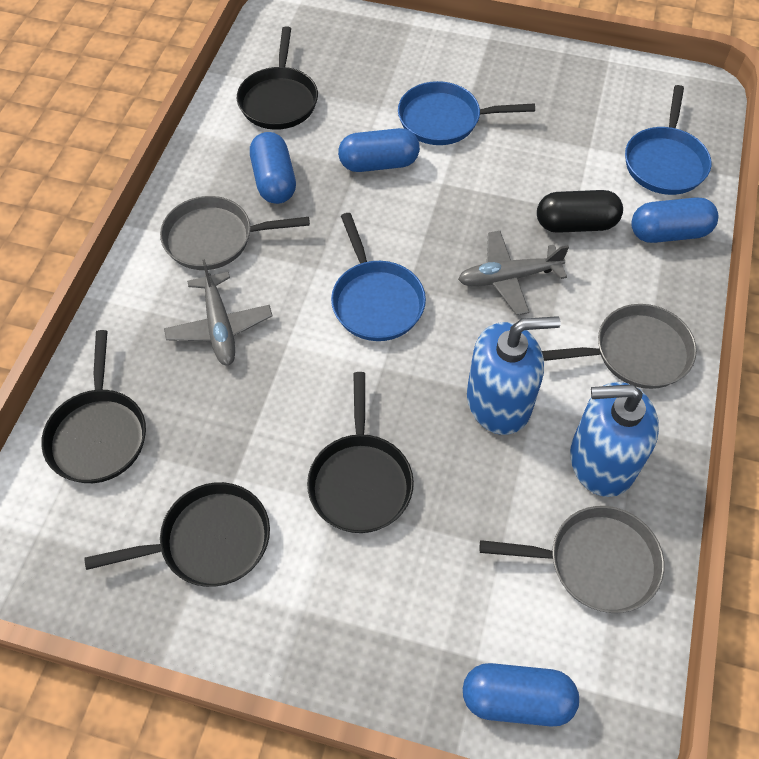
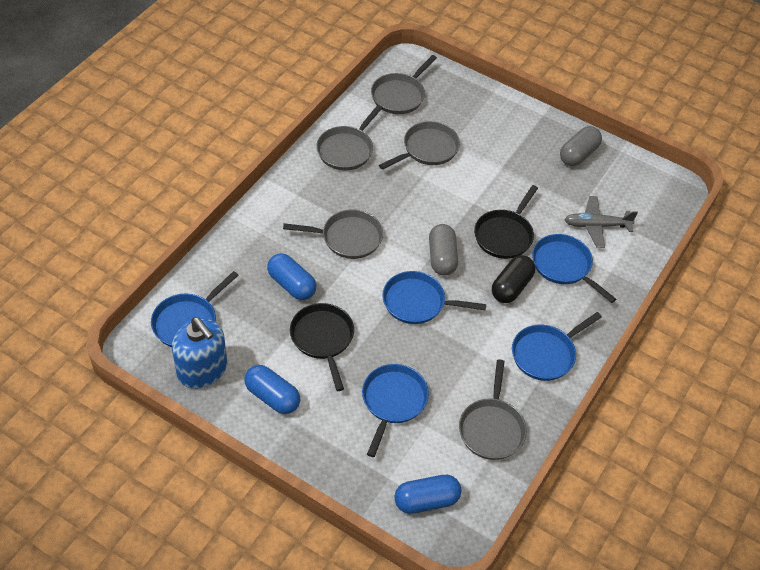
black pan: [41,330,146,483] [85,482,270,587] [237,26,318,130] [307,372,414,533] = 4 -> [290,303,354,391] [474,185,538,259] = 2
blue capsule: [250,132,296,204] [338,128,420,172] [463,663,579,726] [631,197,718,243] = 4 -> [244,365,300,414] [267,253,316,300] [394,475,462,514] = 3
blue pan: [331,213,426,341] [398,81,535,145] [625,85,711,195] = 3 -> [151,271,239,347] [362,364,429,457] [382,271,486,324] [512,312,602,381] [532,234,616,303] = 5
blue soap dispenser: [467,316,561,435] [570,382,659,497] = 2 -> [172,317,227,389] = 1
grey capsule: none = 0 -> [429,224,458,276] [560,126,602,166] = 2
grey pan: [160,196,310,270] [480,506,664,613] [542,304,697,389] = 3 -> [283,209,383,259] [316,105,383,170] [371,55,437,114] [379,121,460,170] [459,359,527,460] = 5
grey plane: [164,259,272,366] [458,231,569,315] = 2 -> [564,196,638,248] = 1

